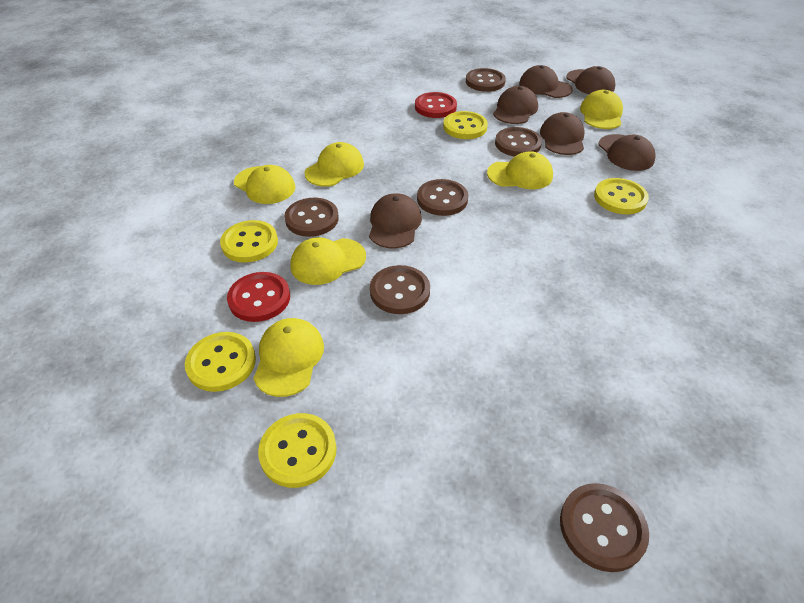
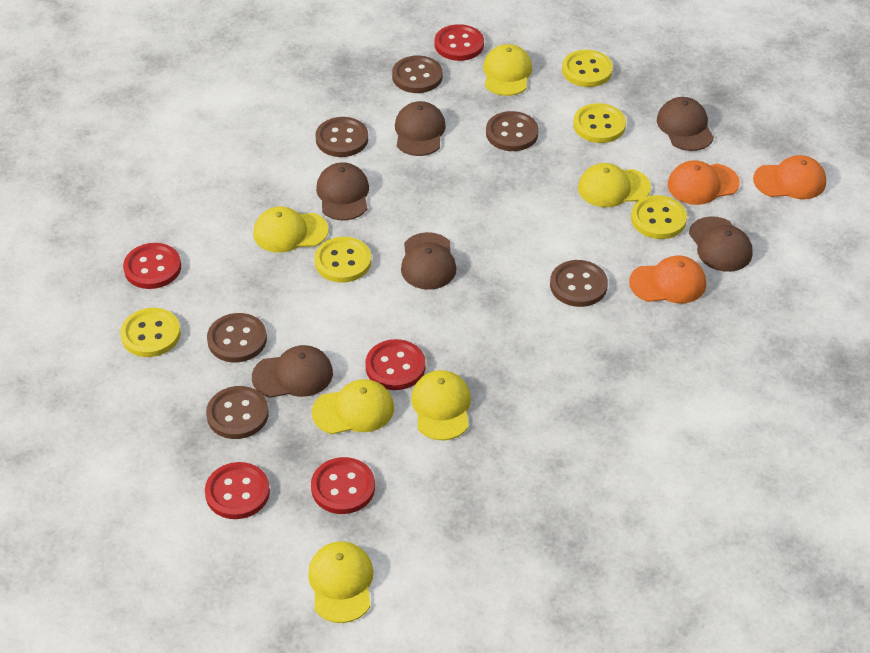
orange cap: none = 0 -> [629,256,706,303] [668,160,740,205] [753,155,826,199] = 3
red button: [227,272,290,322] [415,92,457,118] = 2 -> [123,243,181,289] [205,462,270,519] [311,457,375,514] [365,339,425,390] [435,24,484,61] = 5

